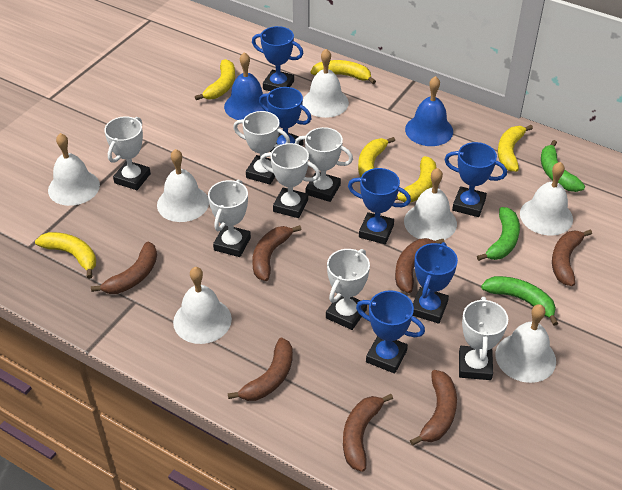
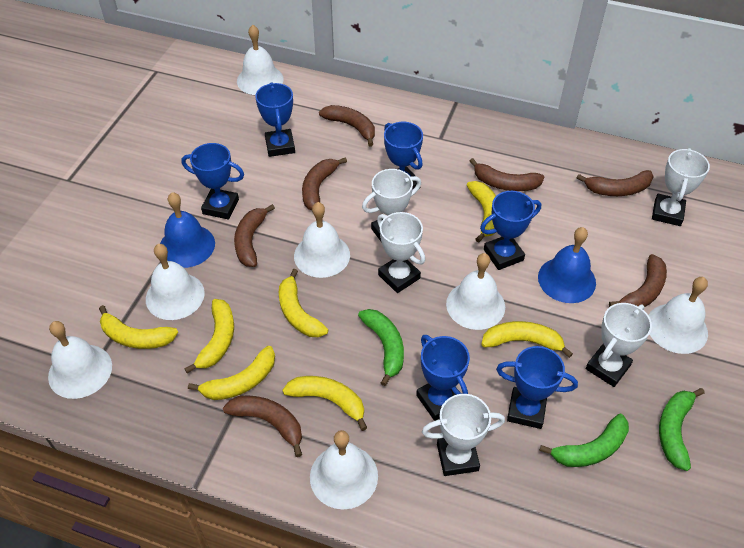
white trophy: [104,116,151,190] [208,179,251,257] [233,111,290,184] [260,143,320,218] [295,127,353,202] [326,249,370,330] [459,297,508,380] = 7 -> [362,169,421,241] [377,212,425,293] [422,394,505,476] [586,303,652,387] [652,148,710,226] = 5
yellow banana: [35,232,96,279] [195,59,235,100] [311,60,376,84] [358,137,395,178] [396,156,437,202] [498,125,533,172] = 6 -> [99,305,178,349] [184,299,234,373] [188,346,275,400] [279,269,328,337] [282,376,367,431] [467,181,496,243] [481,321,573,358] = 7

